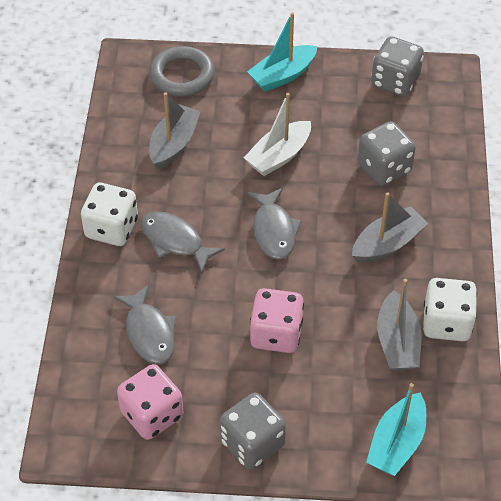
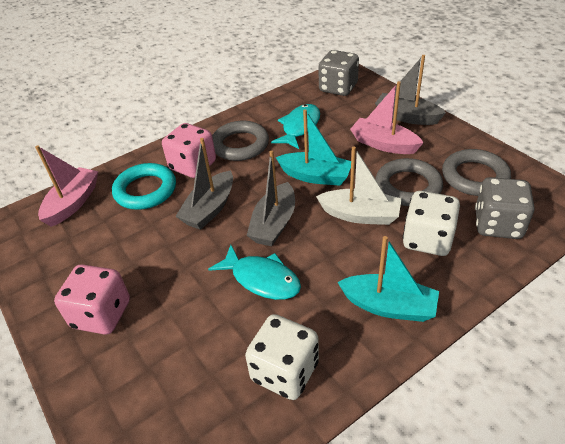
grey dice: [220,393,286,469] [358,121,416,186] [371,36,424,97] = 3 -> [319,50,359,96] [475,177,535,239] = 2
grey fish: [113,284,177,364] [141,211,225,273] [248,188,302,260] = 3 -> none = 0
grey ring: [149,46,215,97] = 1 -> [212,121,269,161] [376,158,443,206] [442,149,511,196] = 3
pink boat: none = 0 -> [35,145,98,227] [350,81,424,154] = 2
turquoise fish: none = 0 -> [208,245,301,300] [271,104,320,149] = 2
turquoise ring: none = 0 -> [112,163,176,210] = 1

